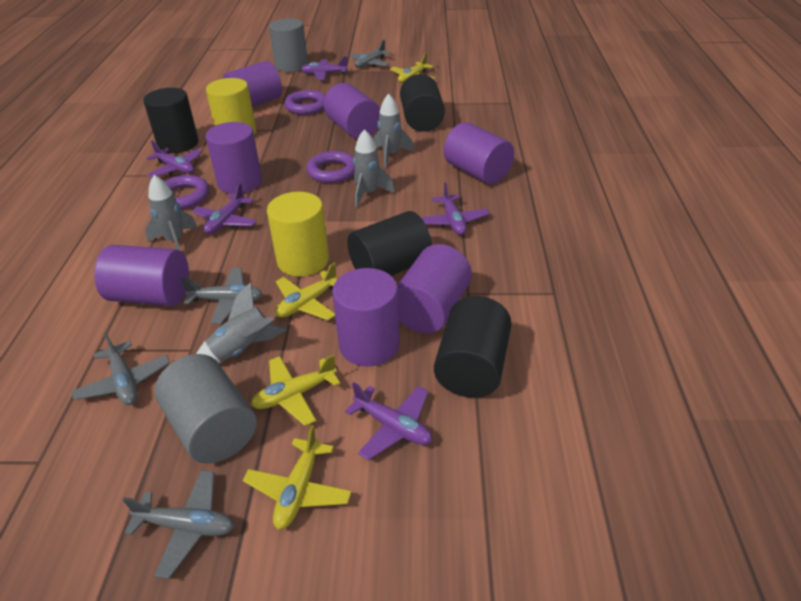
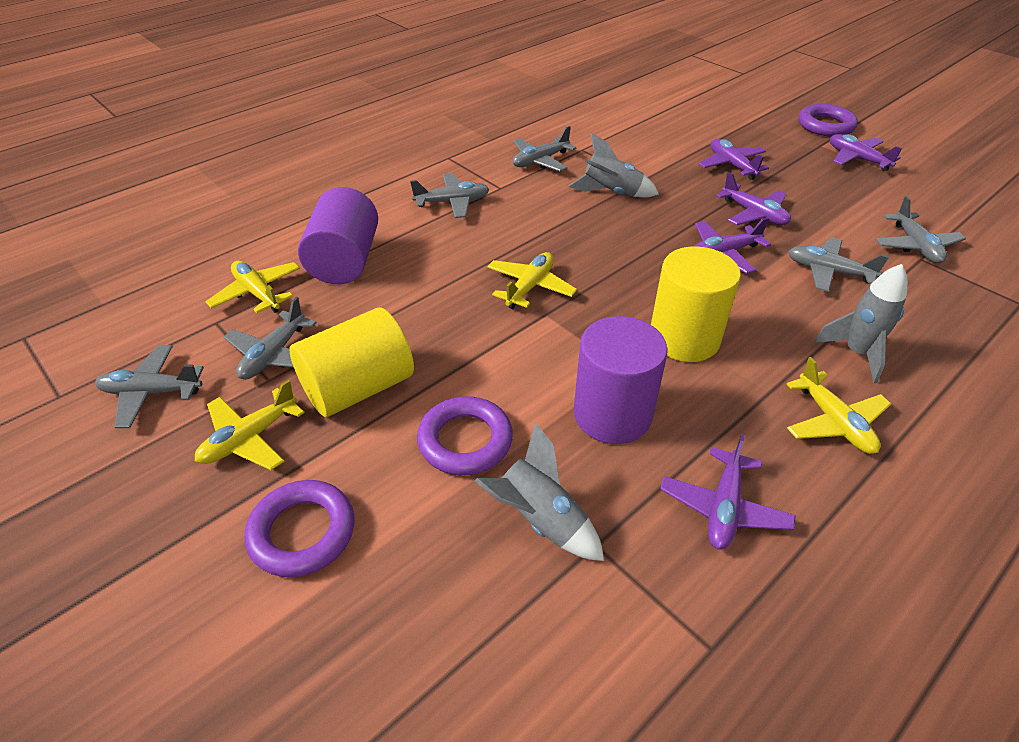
black cylinder: [143,88,199,153] [347,211,432,276] [400,74,445,132] [434,296,512,398] = 4 -> none = 0
grey cylinder: [154,354,257,464] [269,18,308,72] = 2 -> none = 0
grey plane: [72,332,170,405] [123,470,234,579] [181,268,262,324] [349,40,391,68] = 4 -> [95,345,204,428] [224,297,317,380] [410,173,489,218] [513,126,576,172] [788,237,889,292] [876,196,966,263] = 6
grey rocket: [145,175,198,250] [196,282,287,363] [353,129,395,208] [374,93,414,168] = 4 -> [475,422,604,561] [569,133,659,197] [814,264,908,383] = 3
purple cylinder: [94,245,189,306] [205,122,262,194] [223,61,282,107] [324,83,380,139] [332,268,400,367] [397,244,472,334] [444,122,514,184] = 7 -> [298,187,378,284] [574,316,668,444] = 2

